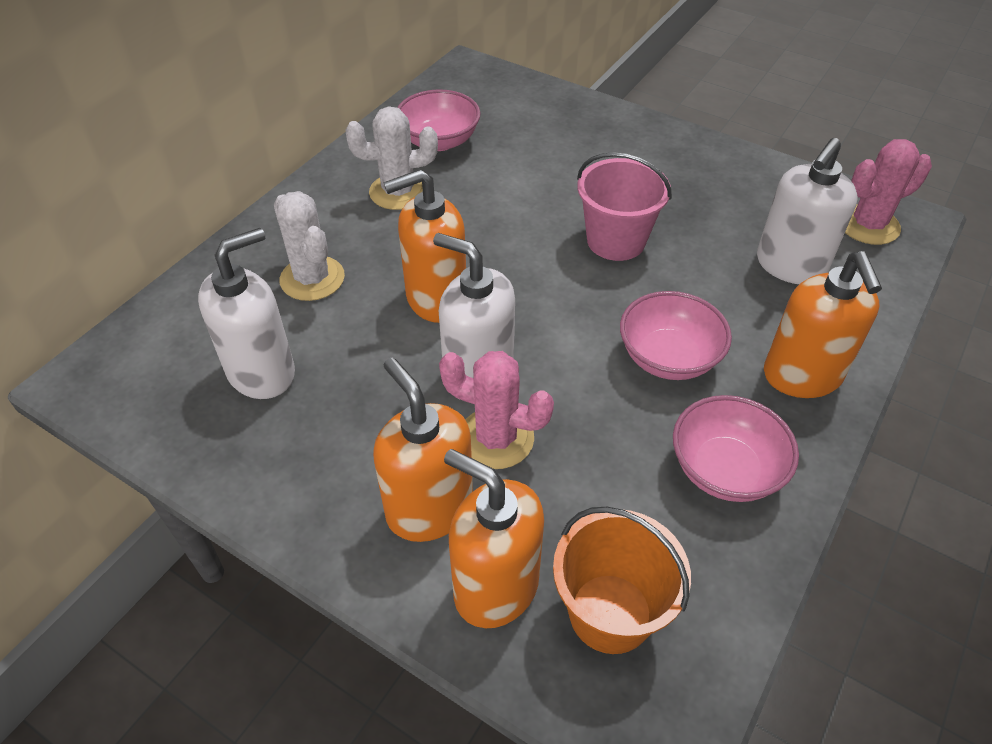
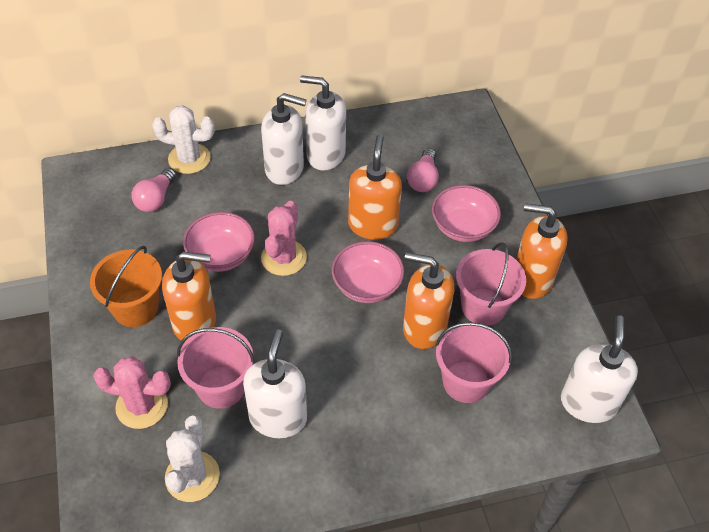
pink bucket: [577,152,672,261] = 1 -> [177,327,255,409] [435,322,512,403] [456,242,526,326] = 3
pink light bulb: none = 0 -> [131,168,176,212] [407,148,439,192] = 2
white soap dispenser: [198,228,295,399] [433,233,515,399] [757,138,858,284] = 3 -> [243,330,307,438] [261,93,306,185] [300,75,346,171] [561,315,638,423] = 4

